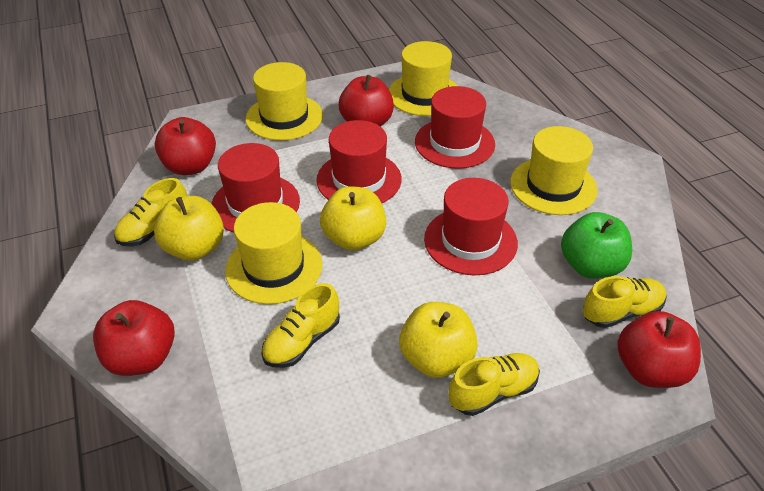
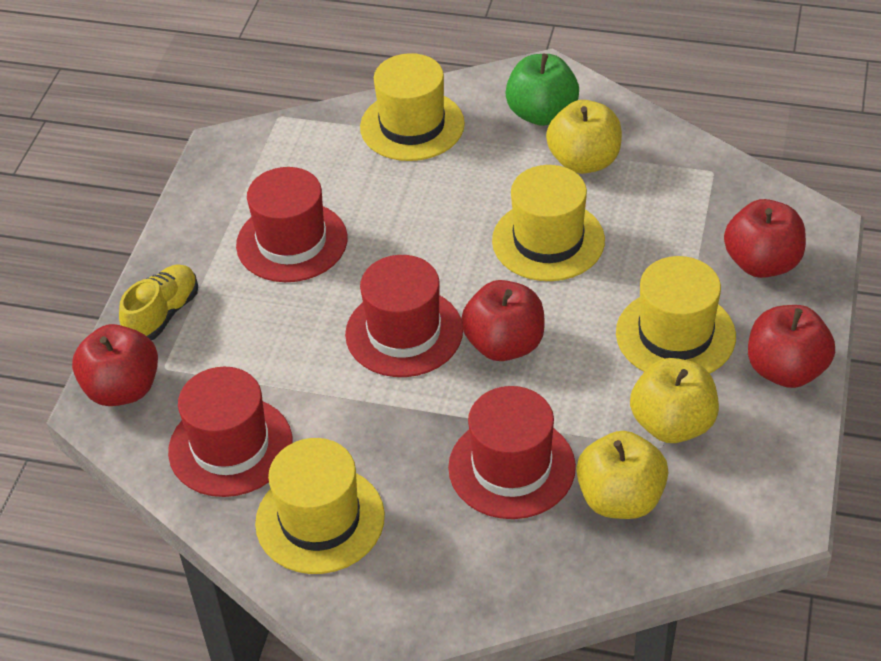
yellow shoe: [114,178,187,246] [262,283,340,368] [449,353,540,416] [583,276,667,328] = 4 -> [119,264,198,340] = 1

